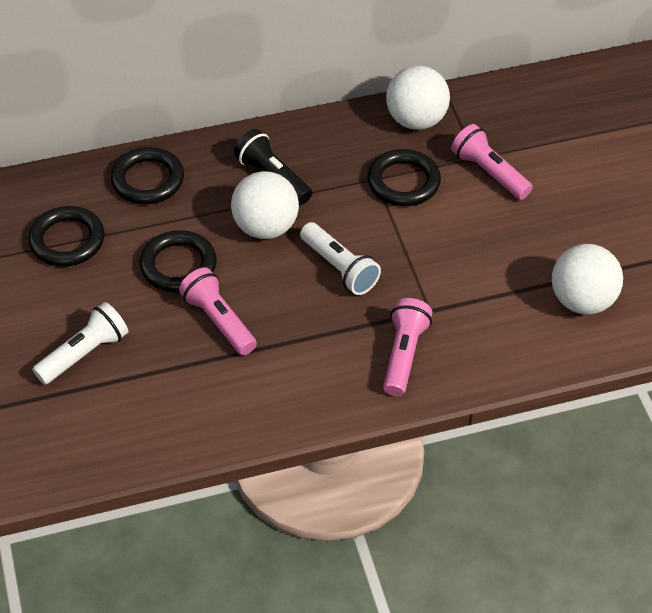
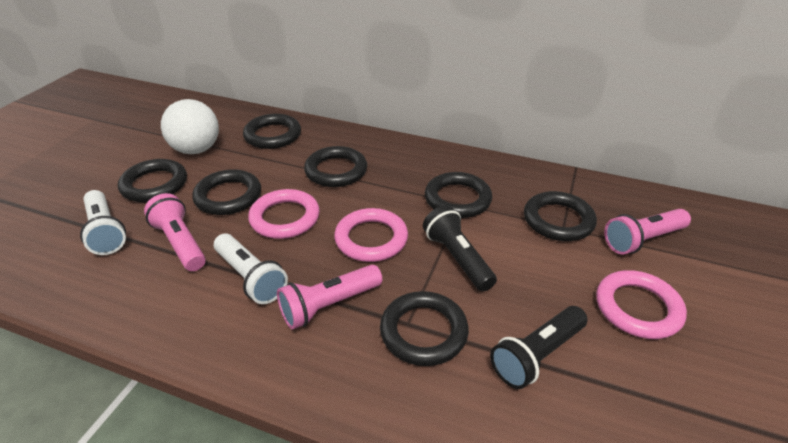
black flashlight: [234,129,312,205] = 1 -> [423,205,497,291] [490,306,587,389] = 2
black ring: [28,206,104,267] [111,147,184,204] [140,230,217,293] [367,149,441,206] = 4 -> [118,159,187,202] [192,169,261,215] [243,114,301,149] [304,146,367,187] [380,291,469,366] [425,172,492,218] [524,191,597,241] = 7
pink ring: none = 0 -> [248,189,320,239] [334,208,408,262] [596,270,687,339] = 3
white ball: [231,171,299,239] [386,65,450,130] [552,244,623,314] = 3 -> [161,99,219,154] = 1

